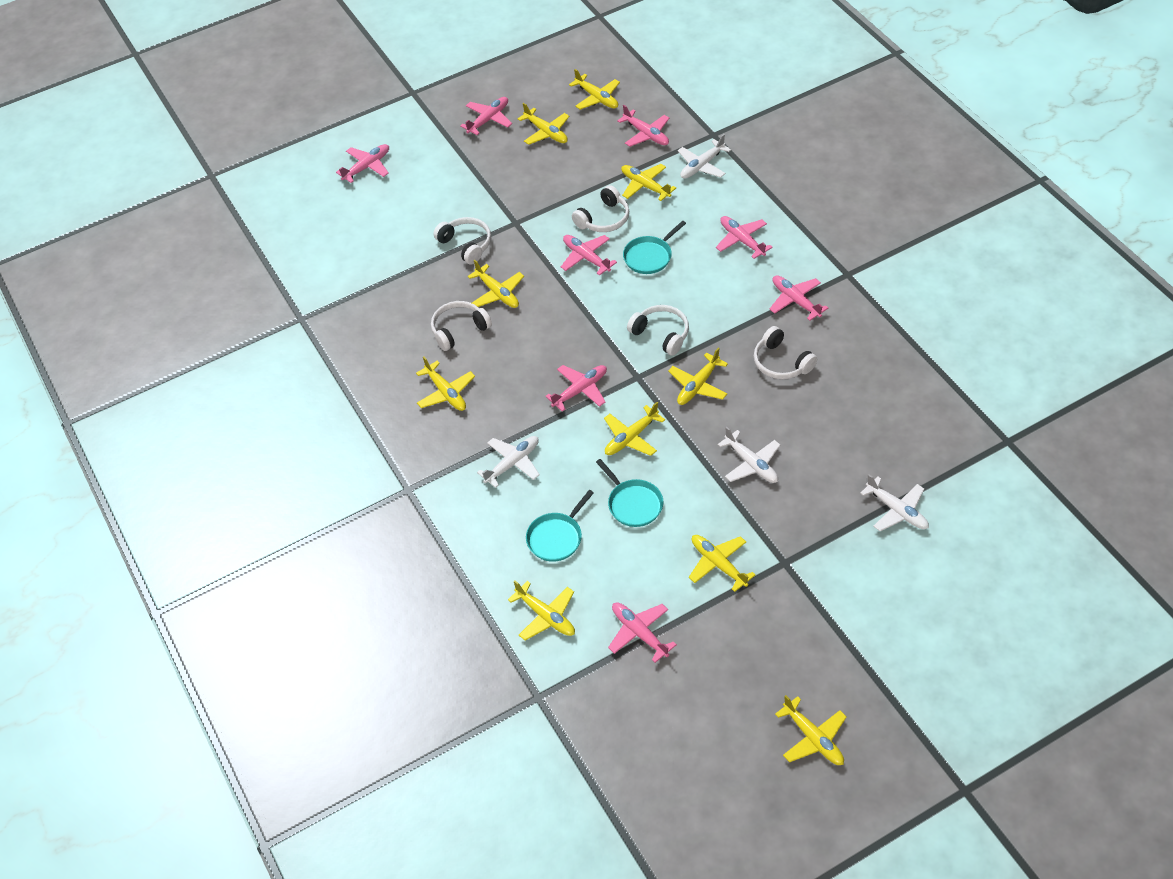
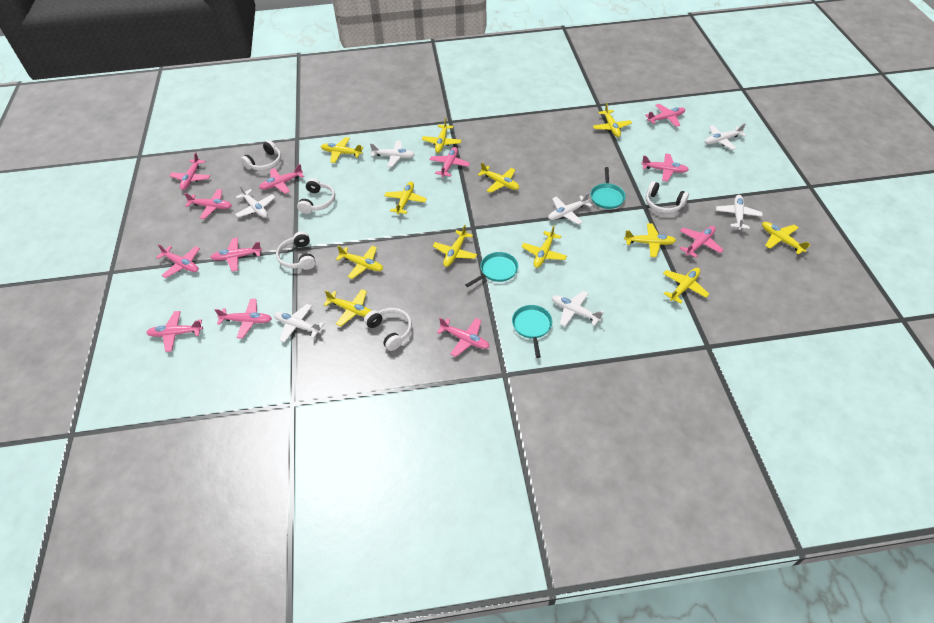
pink plane: [336,144,389,183] [460,97,512,135] [545,365,607,412] [561,235,617,276] [608,602,677,663] [617,105,669,147] [716,216,773,259] [770,275,829,321] = 8 -> [146,311,203,352] [156,244,200,278] [170,152,211,190] [184,189,232,219] [210,237,262,271] [215,299,272,339] [259,164,304,194] [429,147,470,177] [437,318,489,357] [641,154,689,181] [645,104,685,127] [680,226,723,258] = 12
white plane: [477,436,540,488] [678,134,731,179] [718,427,780,483] [860,474,929,531] = 4 -> [235,185,275,218] [274,304,325,343] [370,141,415,167] [548,193,592,224] [552,291,604,327] [705,123,747,150] [716,195,763,230] = 7
yellow plane: [416,357,475,411] [468,260,524,308] [508,580,575,641] [518,103,570,145] [569,69,620,110] [604,402,665,456] [621,164,676,201] [668,347,728,405] [689,535,755,592] [775,695,847,765] = 10 -> [321,137,364,163] [323,289,372,326] [336,246,383,279] [384,182,427,215] [422,118,461,153] [433,224,477,267] [478,162,519,193] [521,225,567,268] [593,103,632,137] [624,223,676,257] [663,268,709,304] [762,222,810,255] = 12

